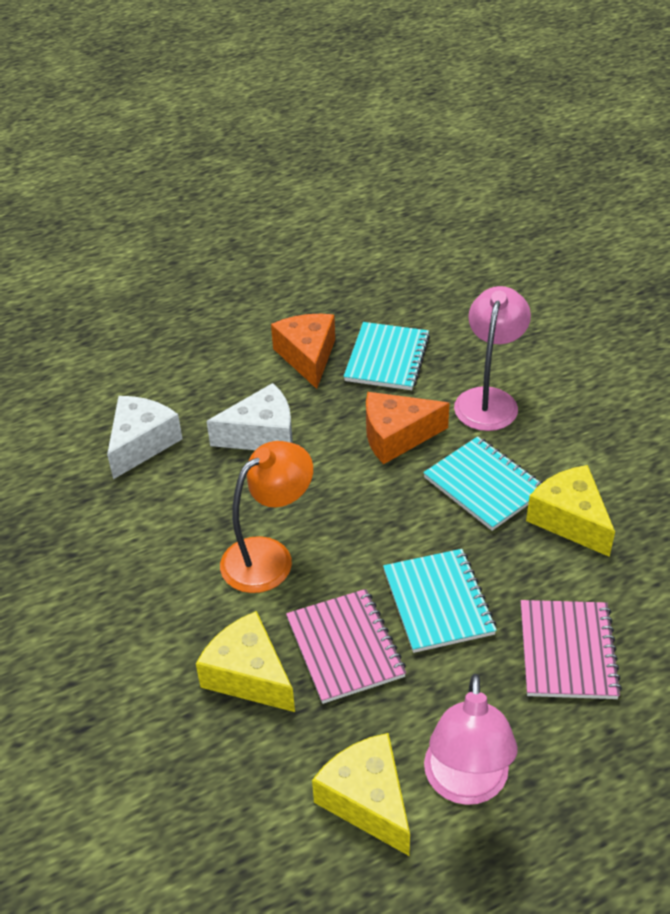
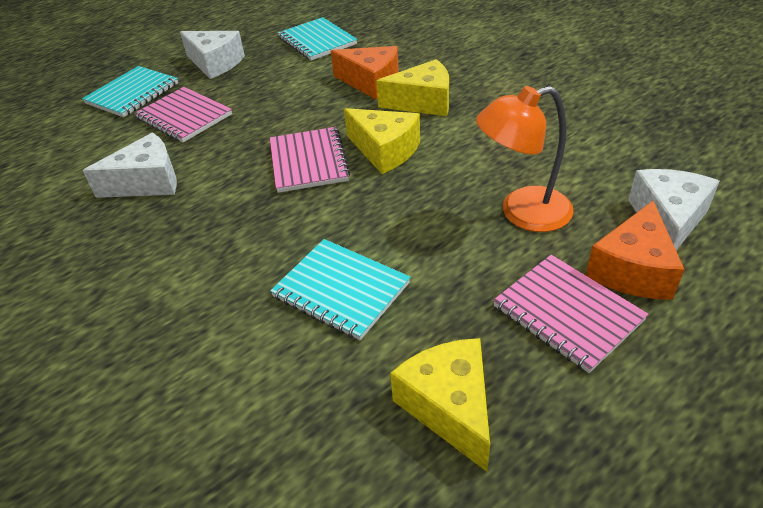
pink lamp: [424,674,518,805] [454,286,531,431] = 2 -> none = 0
pink notebook: [286,589,406,704] [521,600,622,699] = 2 -> [134,87,232,143] [270,127,350,193] [493,255,648,373] = 3
white cheese: [107,396,182,479] [207,383,293,450] = 2 -> [83,133,177,198] [180,31,245,79] [628,169,720,250] = 3

